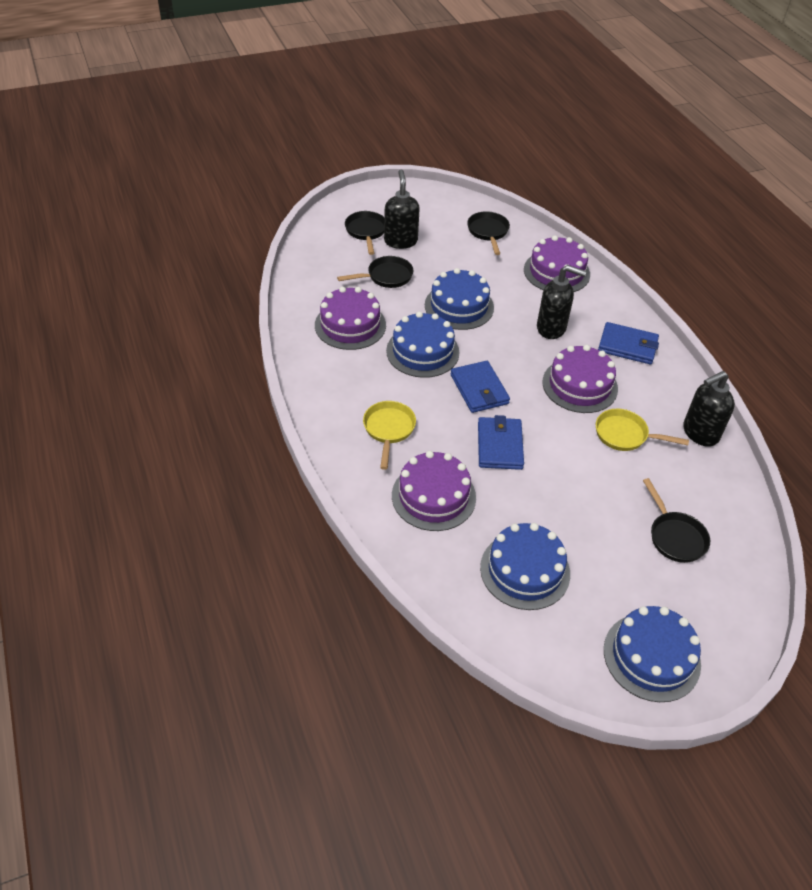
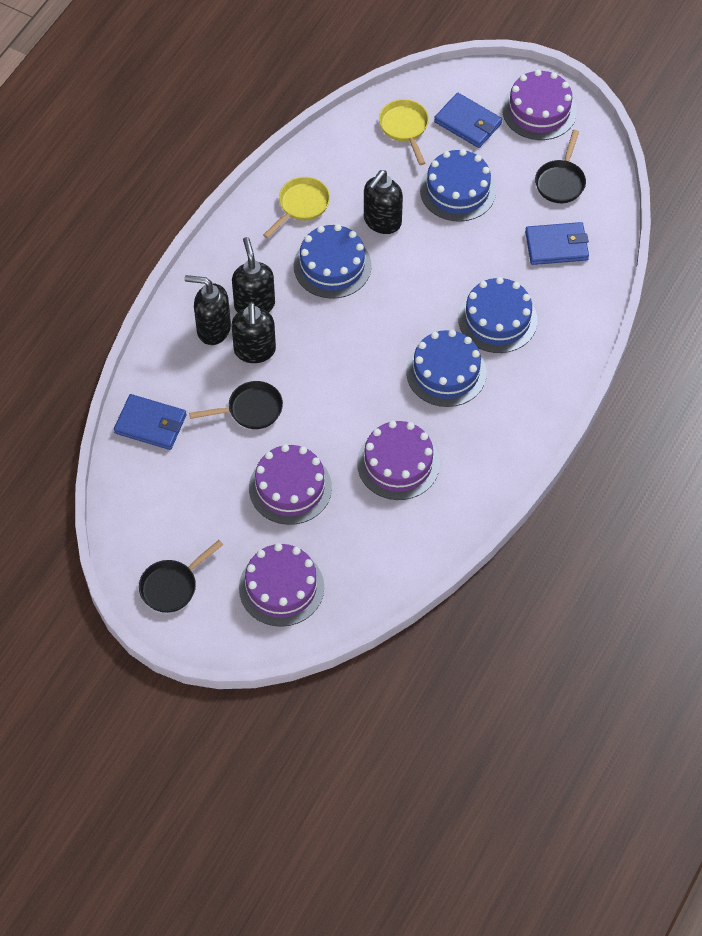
black pan: [337,256,413,288] [345,211,384,255] [467,211,510,255] [643,478,710,563] = 4 -> [139,540,223,613] [189,381,283,429] [535,130,586,203] = 3
black soap dispenser: [384,170,420,249] [537,265,587,339] [683,371,735,447] = 3 -> [185,275,231,345] [232,237,275,312] [232,302,276,363] [364,170,403,234] = 4

